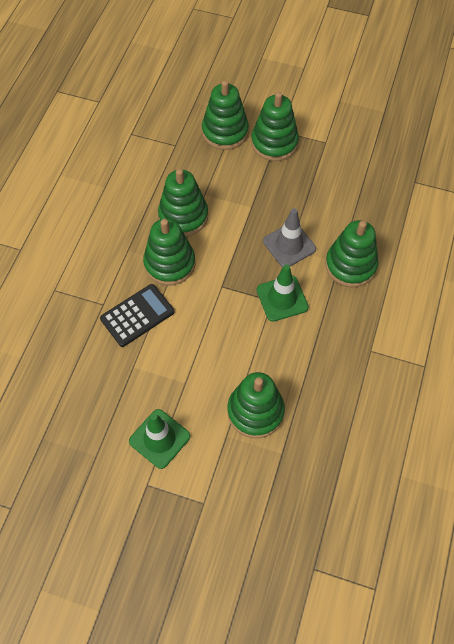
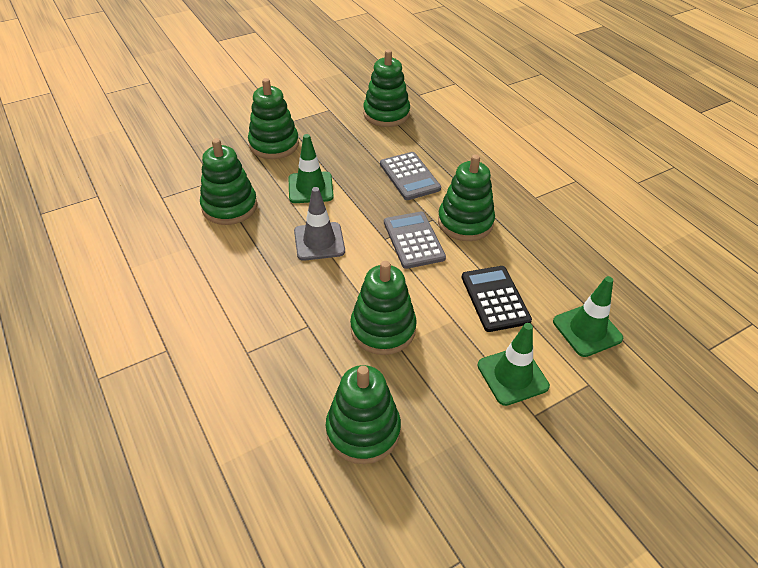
green traffic cone: [129,409,190,469] [257,264,309,322] = 2 -> [289,134,334,203] [477,323,550,406] [553,276,623,357] = 3
grey calculator: none = 0 -> [380,152,441,200] [384,211,446,269] = 2

